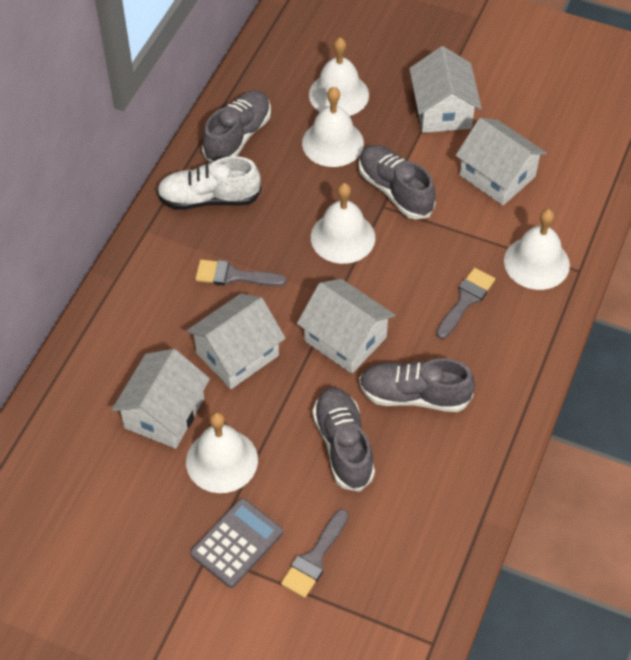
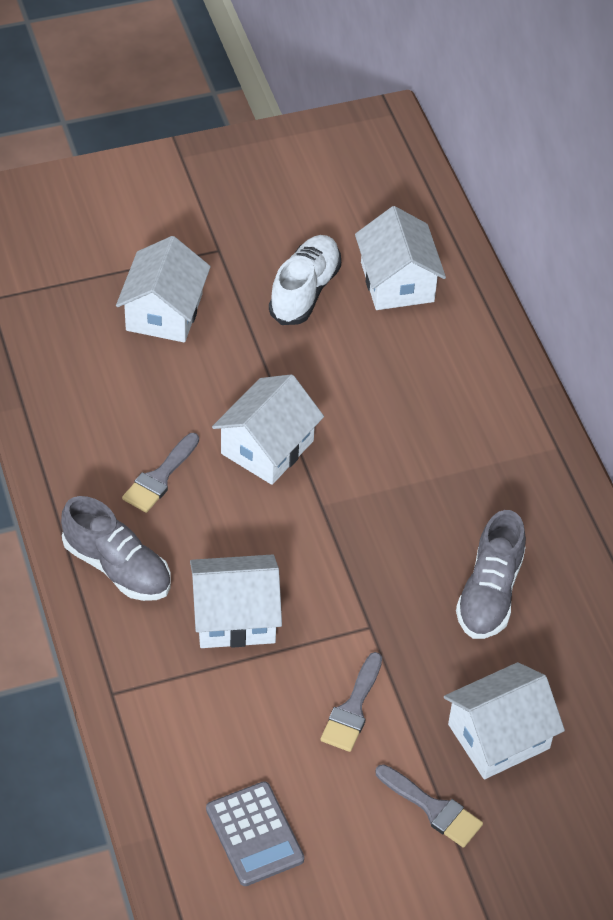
grey shoe: [202,90,271,163] [312,387,375,492] [359,145,436,219] [359,358,475,412] = 4 -> [61,496,171,601] [456,510,526,639] = 2
white bell: [186,412,258,493] [302,87,364,167] [309,37,369,116] [311,183,375,264] [504,209,570,290] = 5 -> none = 0

